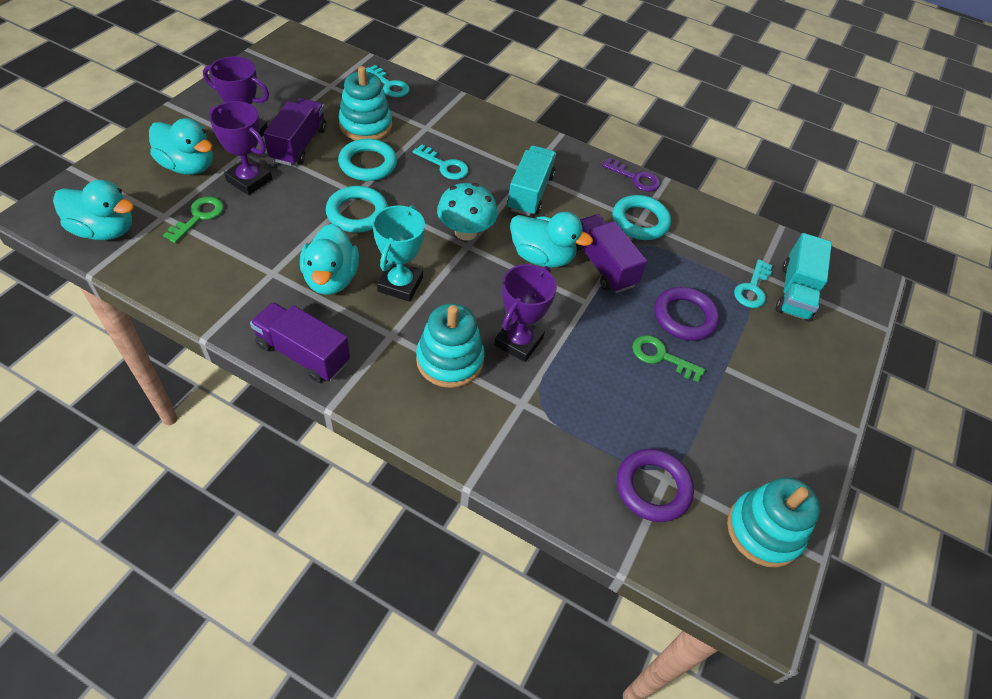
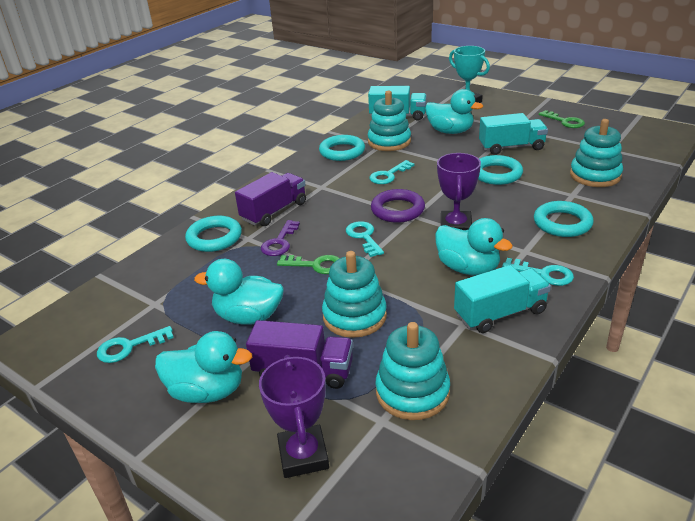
purple ring: [617,449,694,522] [654,287,720,341] = 2 -> [371,189,425,223] = 1
purple trophy: [203,56,269,137] [209,101,272,195] [494,264,557,362] = 3 -> [259,355,329,478] [437,153,481,230] = 2
purple truck: [250,302,350,383] [263,98,327,166] [576,214,647,293] = 3 -> [235,172,306,226] [246,320,353,389] = 2
turquoise key: [366,65,410,97] [413,144,469,180] [734,259,773,308] = 3 -> [97,326,174,363] [346,221,384,257] [370,160,414,184] [502,258,574,286] = 4
turquoise mushroom: [437,183,498,241] = 1 -> none = 0
turquoise ring: [326,186,388,233] [338,139,397,181] [613,195,671,240] = 3 -> [185,216,242,252] [319,135,365,161] [478,155,523,185] [534,201,594,237] = 4
turquoise stacking toy: [338,66,392,140] [416,304,485,388] [727,477,820,568] = 3 -> [322,251,387,338] [368,91,411,151] [376,322,450,420] [570,119,623,187] = 4
turquoise truck: [507,146,556,216] [776,233,832,322] = 2 -> [368,86,427,121] [454,265,551,333] [479,113,548,155] = 3

